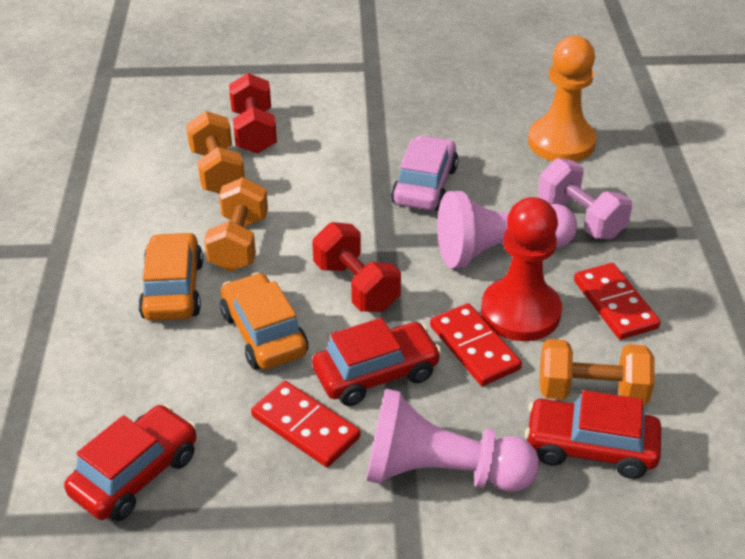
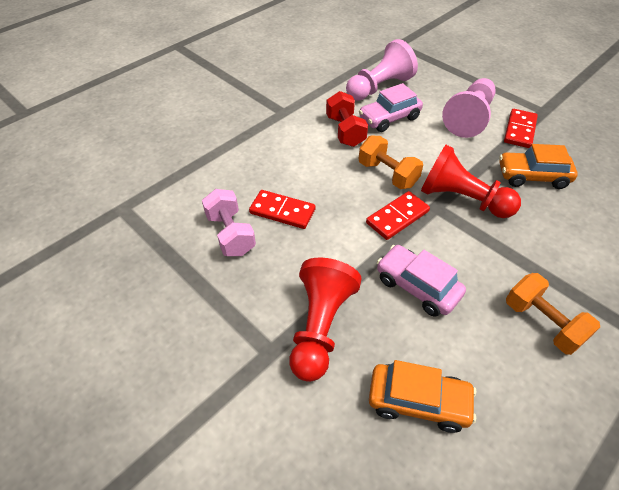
orange dumbbell: [186,111,245,194] [204,177,268,272] [539,339,655,405] = 3 -> [359,136,423,189] [506,273,600,355] = 2
orange pawn: [528,36,597,162] = 1 -> none = 0
pink car: [391,135,458,211] = 1 -> [359,83,423,132] [377,245,466,317] = 2
red car: [64,404,197,521] [312,318,442,406] [525,390,661,479] = 3 -> none = 0
red dumbbell: [229,73,277,154] [312,222,401,312] = 2 -> [326,91,368,147] = 1
red pawn: [481,197,562,341] = 1 -> [289,257,362,382] [421,145,521,218] = 2

